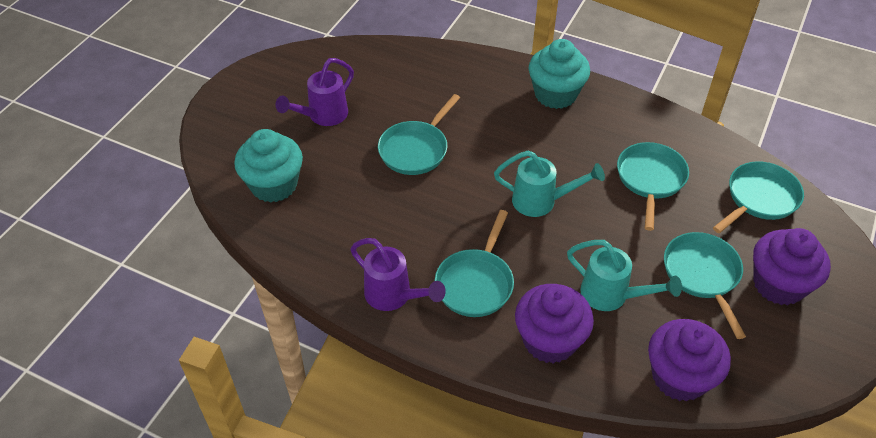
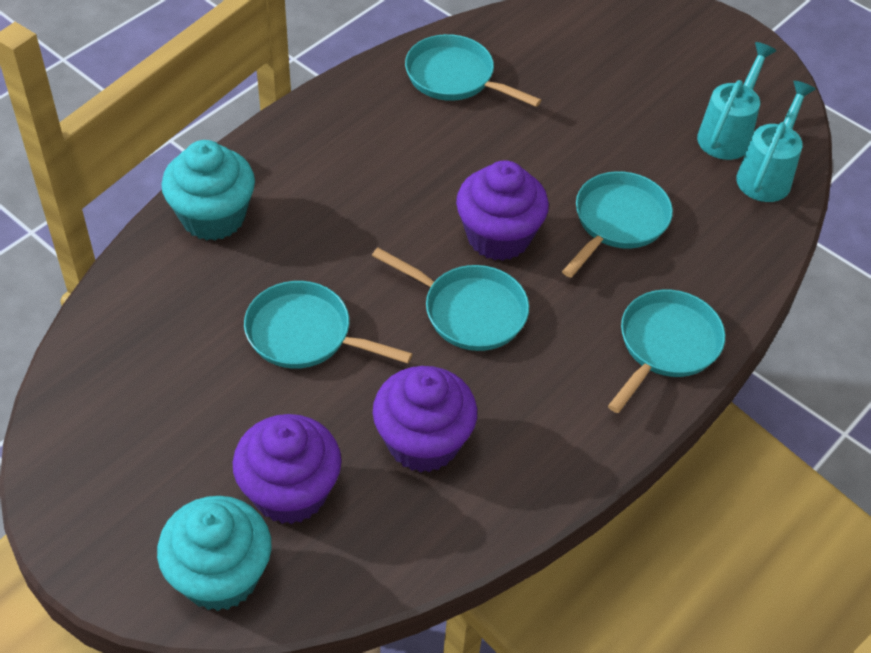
purple watering can: [275,58,354,126] [350,238,446,311] = 2 -> none = 0

